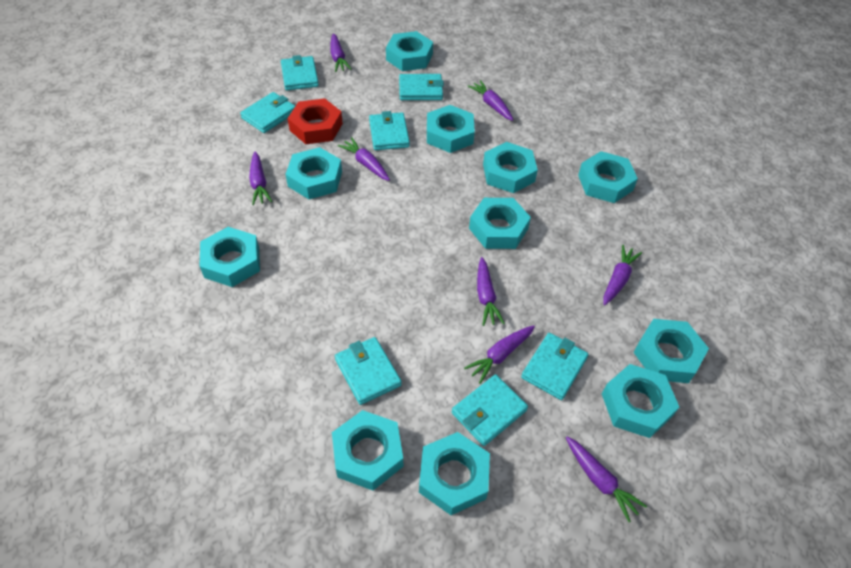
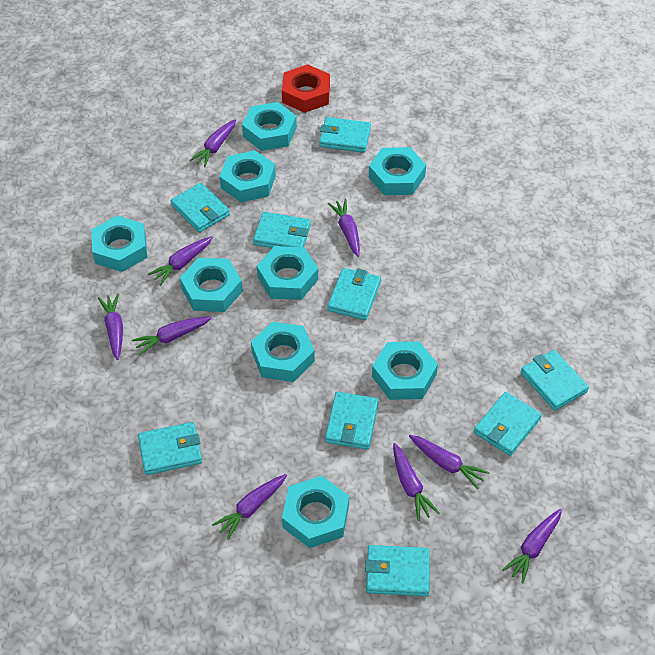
purple carrot: [249,151,272,205] [330,33,352,72] [338,137,390,181] [464,325,535,384] [467,80,513,121] [477,257,505,326] [566,437,647,522] [603,245,642,306] = 8 -> [98,294,123,360] [132,317,211,355] [148,236,213,285] [189,119,236,167] [212,474,287,540] [328,199,360,257] [393,443,439,521] [409,435,490,489] [502,509,562,583] = 9
turquoise nut: [200,227,260,287] [285,147,342,199] [332,410,403,490] [386,31,433,71] [419,432,490,515] [427,105,475,153] [469,198,531,249] [483,142,538,193] [578,151,638,203] [602,364,679,438] [633,319,709,383] = 11 -> [91,216,147,272] [180,258,243,312] [220,150,276,203] [242,102,297,151] [251,322,315,382] [257,246,318,300] [282,476,349,548] [369,147,426,195] [372,341,438,400] = 9
turquoise wallet: [240,92,295,133] [281,55,319,90] [335,337,402,405] [369,111,410,150] [399,74,444,100] [452,374,528,446] [521,333,589,400] = 7 -> [138,422,202,475] [171,183,230,232] [253,212,311,248] [319,117,371,153] [325,392,379,450] [327,268,381,320] [365,545,430,596] [474,392,542,456] [521,350,589,411] = 9

